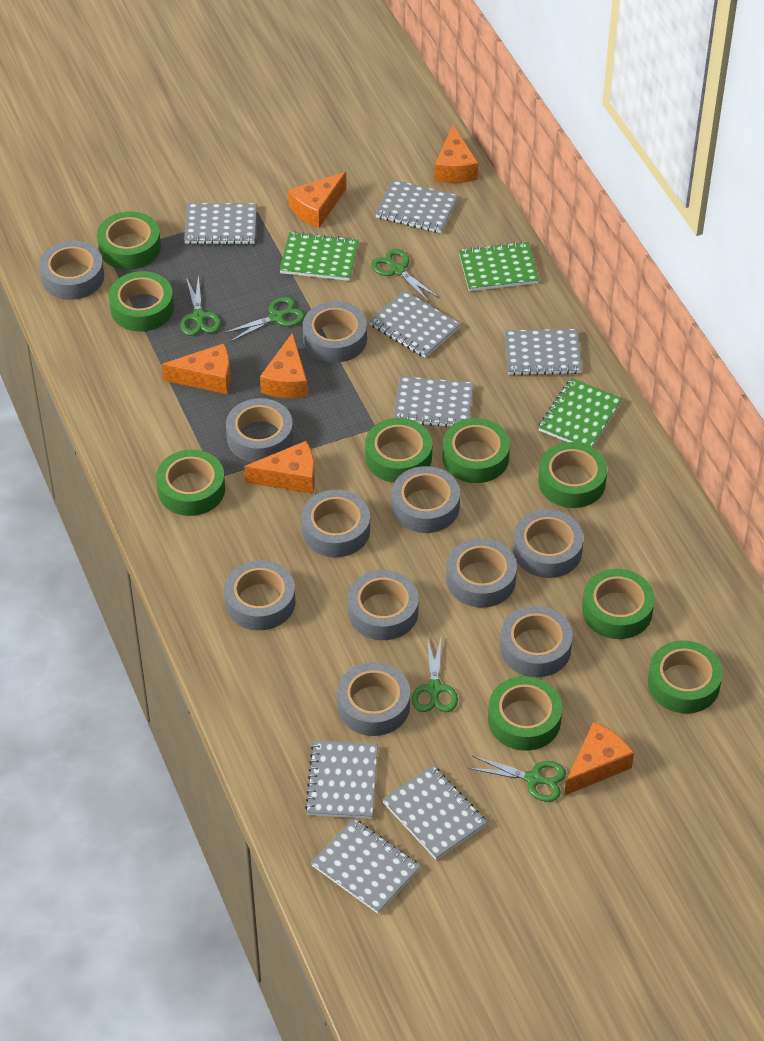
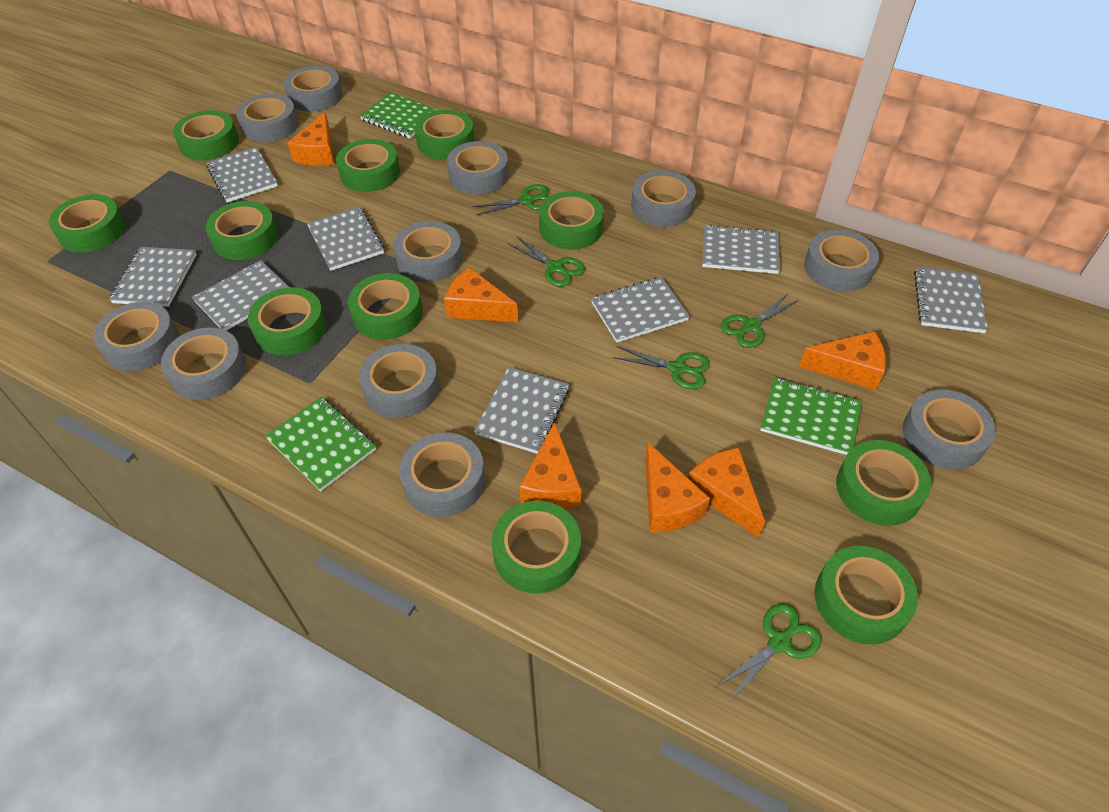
green tape: [97,211,161,270] [109,271,174,331] [156,450,225,516] [365,418,432,483] [442,418,510,483] [488,676,562,751] [538,442,607,508] [582,569,655,639] [648,641,723,713] = 9 -> [49,194,126,253] [173,110,239,161] [206,201,278,260] [248,287,326,355] [336,139,400,192] [348,273,423,340] [415,110,475,160] [492,501,581,594] [539,191,604,250] [815,546,918,645] [836,440,931,526] = 11

